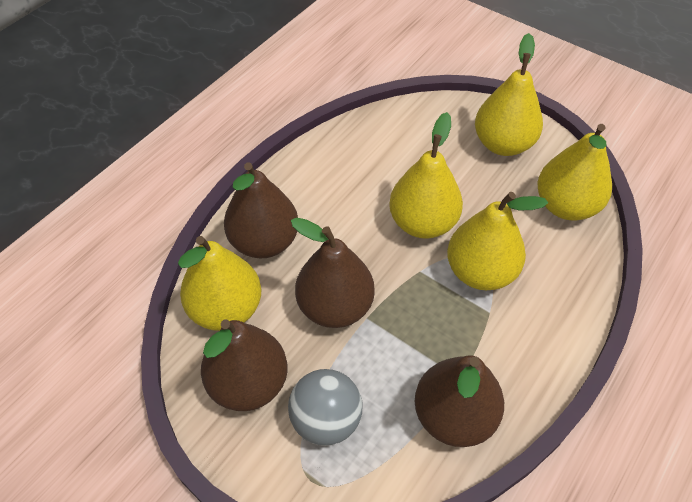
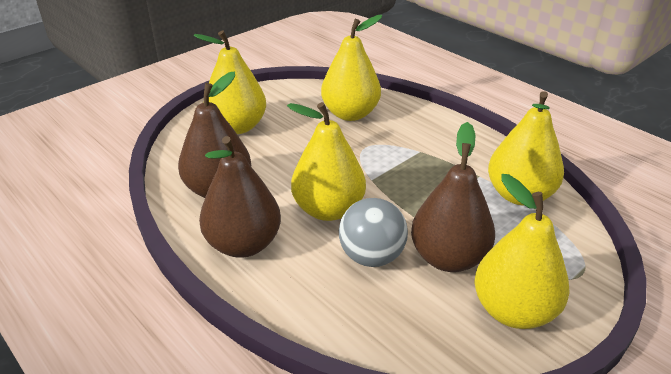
brown pear: [201,320,288,411] [224,162,298,259] [291,217,375,328] [415,355,504,447] = 4 -> [178,72,251,198] [199,136,281,258] [411,122,495,272] = 3

